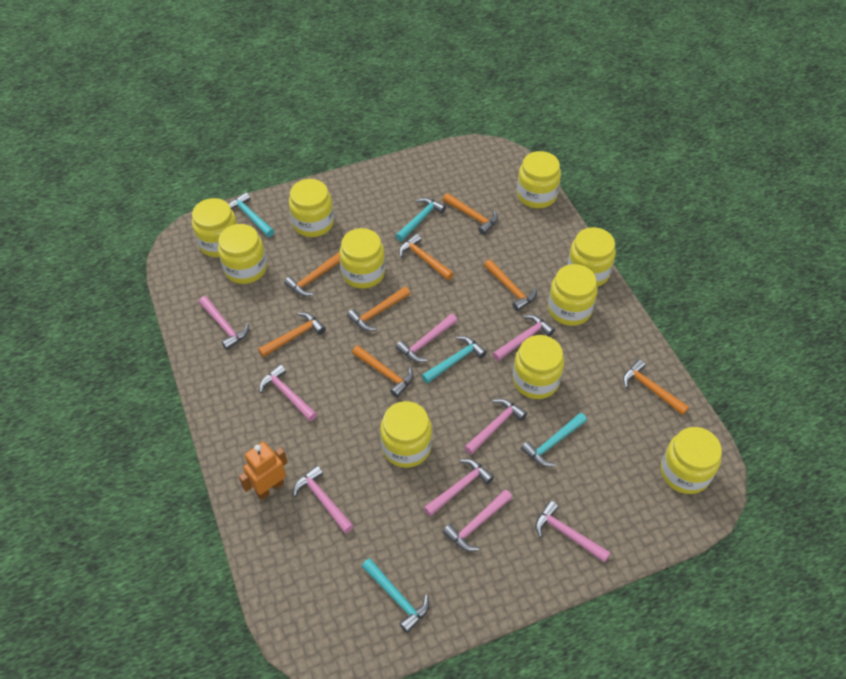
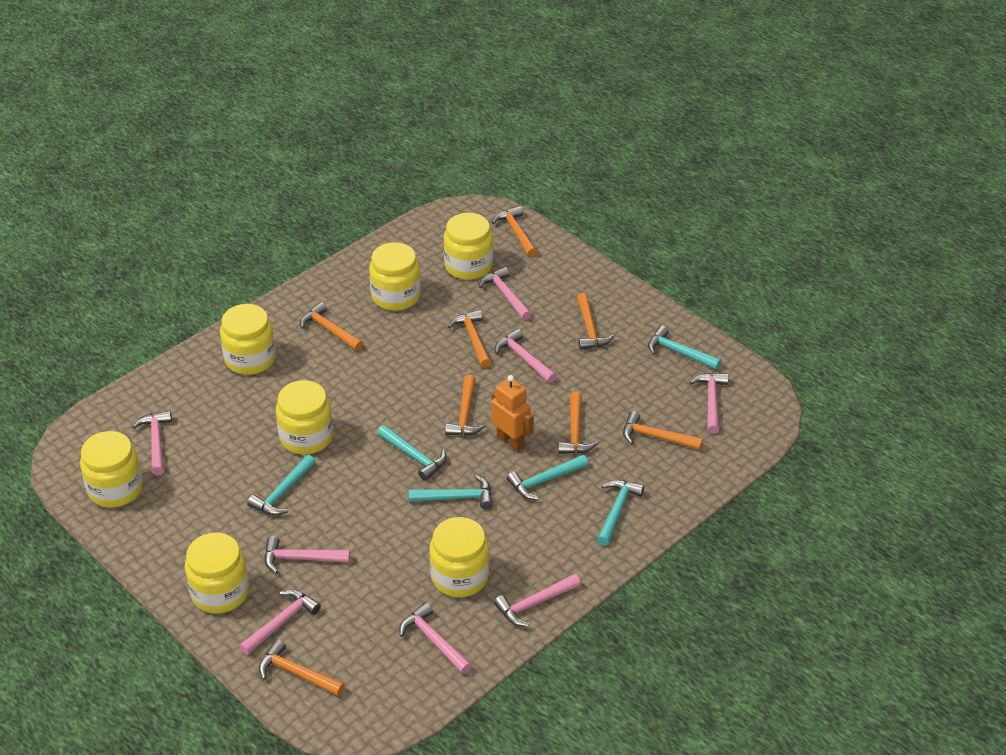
pink hammer: [199,296,249,350] [259,364,317,421] [293,465,354,534] [396,314,458,362] [424,459,494,517] [443,489,512,551] [464,399,527,455] [492,315,555,361] [535,501,611,563] = 9 -> [132,410,172,476] [239,589,321,655] [264,536,350,573] [399,603,472,674] [479,267,532,320] [494,574,581,627] [495,329,557,383] [690,373,729,434] = 8
turquoise hammer: [229,192,274,237] [361,558,429,633] [396,198,446,242] [422,336,487,384] [521,413,587,467] = 5 -> [247,454,316,516] [377,425,446,481] [409,475,493,509] [507,455,588,500] [597,480,644,546] [648,325,721,370] = 6
yellow jar: [192,198,238,257] [218,224,267,284] [289,179,334,237] [339,228,385,289] [380,401,432,468] [513,335,564,399] [517,151,561,209] [548,264,598,326] [567,227,616,287] [661,427,722,494] = 10 -> [80,431,143,508] [185,533,249,614] [220,304,276,375] [276,380,333,455] [369,242,421,311] [429,517,490,597] [444,213,493,280] = 7

